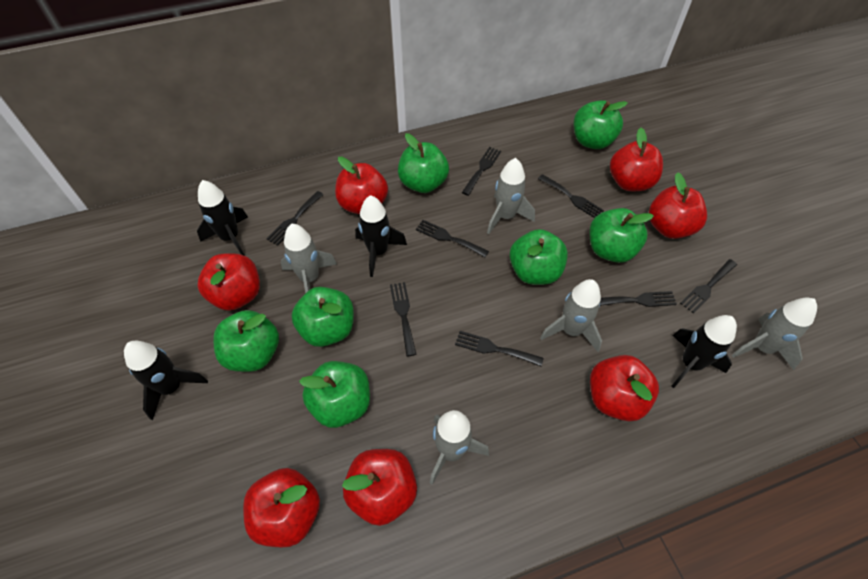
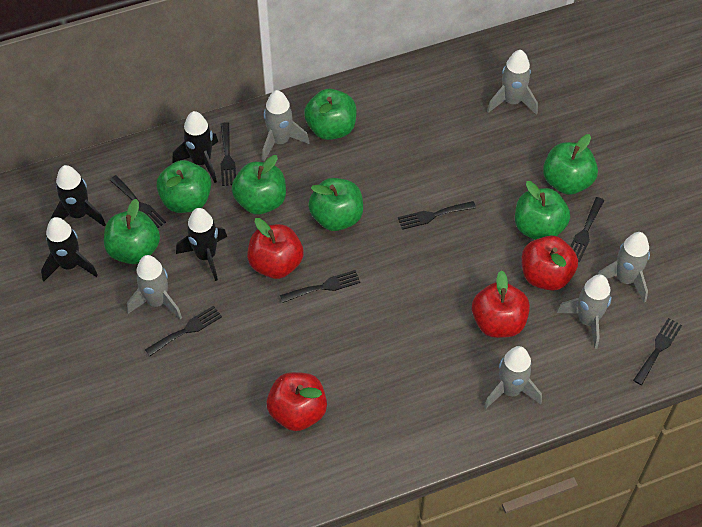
black fork: [267,191,324,246] [390,282,417,356] [416,220,489,257] [455,331,544,366] [462,147,501,196] [538,174,604,218] [600,291,677,307] [680,259,737,313] = 8 -> [110,175,166,228] [145,306,222,356] [221,122,236,186] [280,270,361,303] [398,201,476,230] [570,197,604,262] [633,318,682,385] = 7
grey rocket: [281,224,337,293] [430,410,489,485] [487,158,535,234] [540,279,602,352] [732,298,817,370] = 5 -> [127,255,182,319] [262,90,309,161] [484,346,542,408] [487,50,538,115] [557,275,612,349] [597,232,650,303] = 6
red apple: [197,253,260,311] [243,468,320,548] [335,157,388,214] [342,449,417,526] [590,355,659,421] [610,128,663,191] [649,172,707,239] = 7 -> [247,218,304,279] [267,372,327,431] [472,270,530,338] [521,236,578,291] = 4

